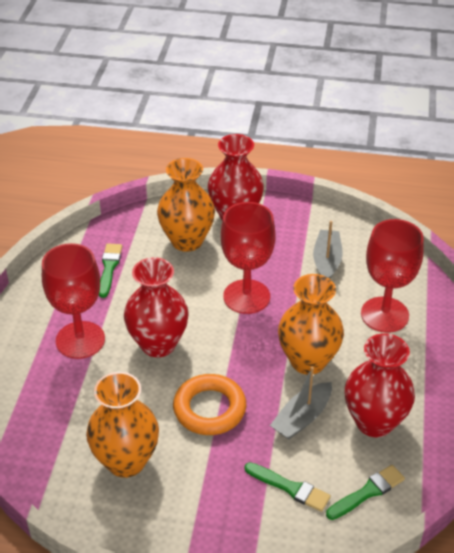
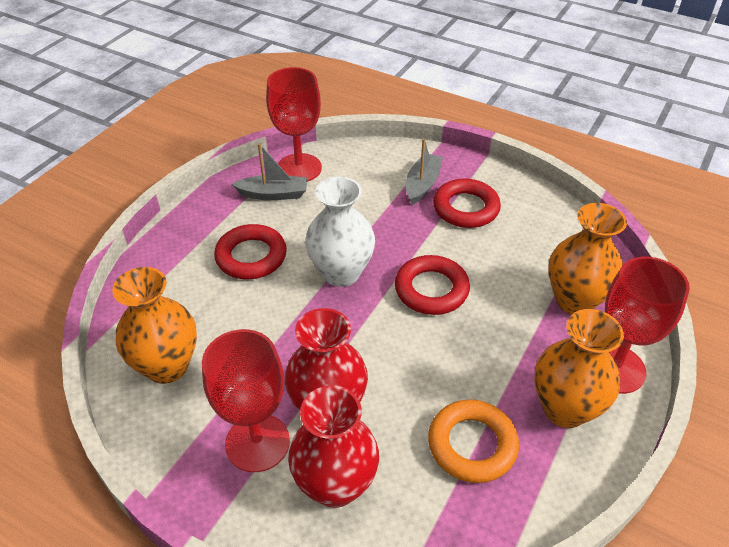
green brush: [99,243,122,298] [245,462,331,512] [326,465,405,520] = 3 -> none = 0
red ring: none = 0 -> [214,224,287,279] [395,255,470,315] [433,179,501,228] = 3
red vase: [124,257,189,357] [208,134,264,221] [345,333,415,437] = 3 -> [285,308,368,411] [288,385,379,508] = 2
white vase: none = 0 -> [305,176,375,287] = 1

